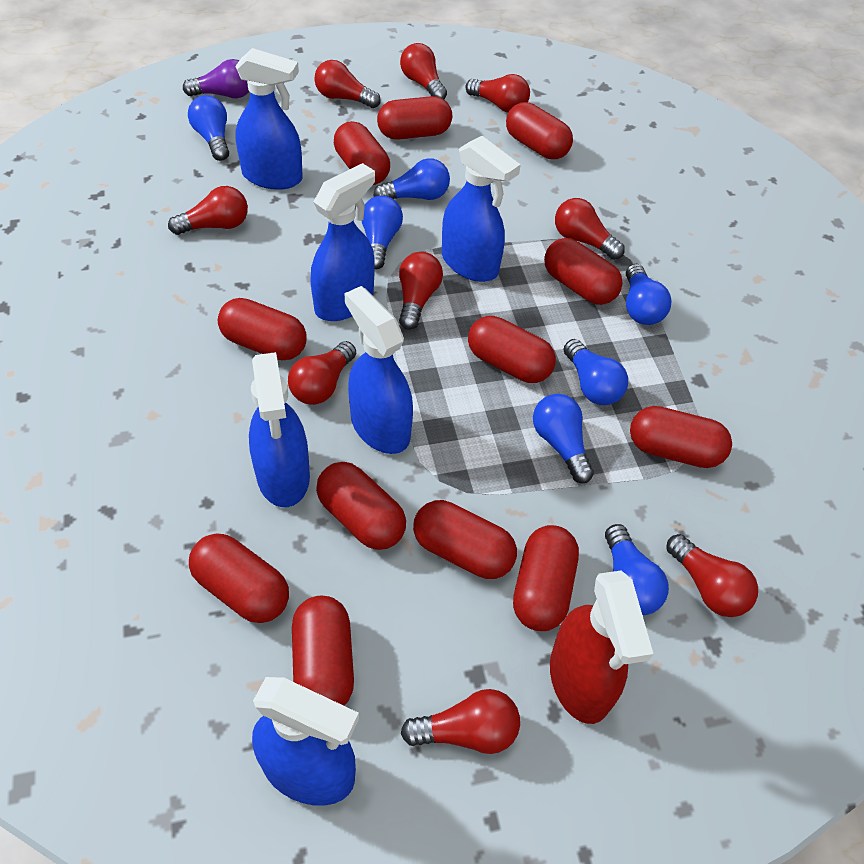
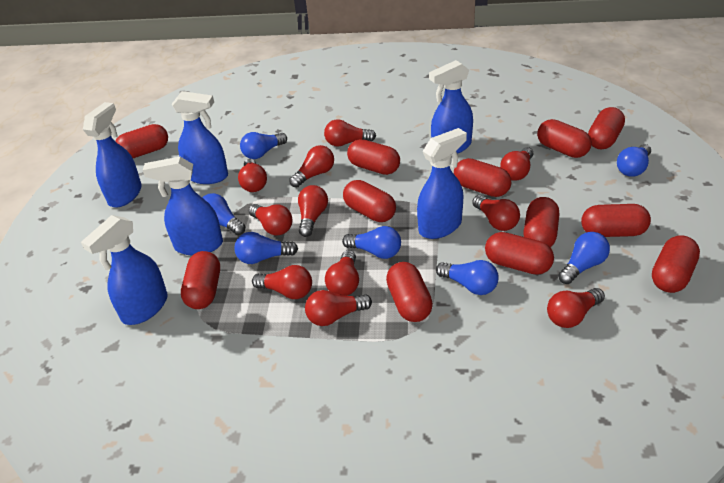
purple light bulb: [183,59,249,98] = 1 -> none = 0
red light bulb: [168,186,248,235] [288,341,356,405] [314,60,381,108] [399,252,443,330] [400,43,447,99] [401,689,520,754] [465,74,530,113] [555,198,625,260] [666,534,758,617] = 9 -> [238,159,267,192] [249,204,292,235] [252,265,312,299] [289,145,334,188] [298,185,328,237] [305,290,372,326] [324,119,376,146] [325,250,359,296] [472,195,520,231] [500,147,533,181] [547,288,605,328] = 11
red spray bottle: [550,570,653,724] = 1 -> none = 0

